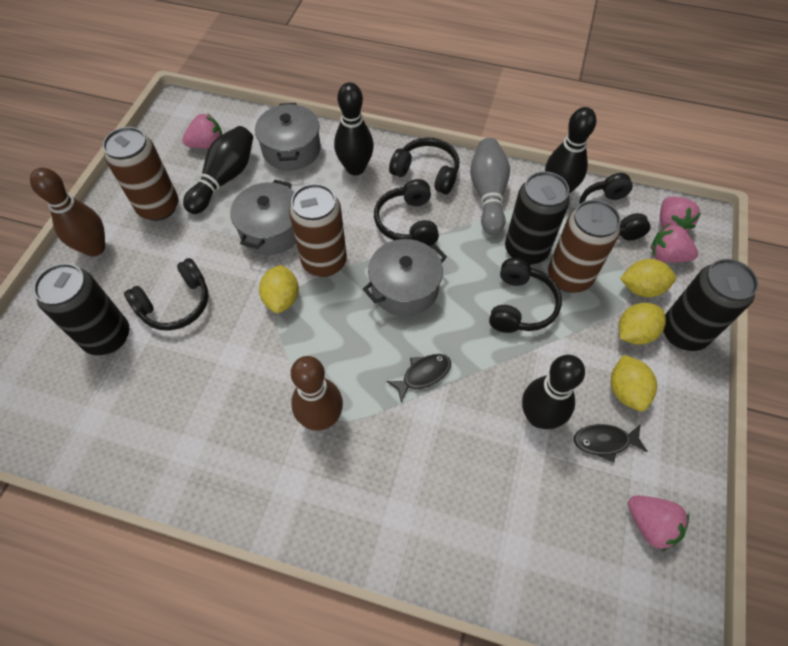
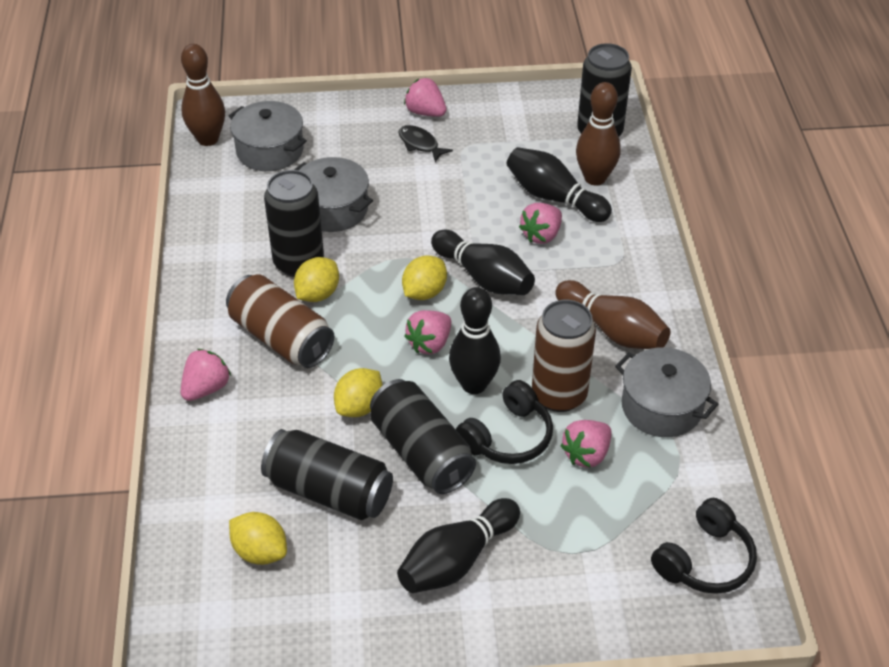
black can: [33,263,129,355] [505,171,570,265] [663,259,758,351] = 3 -> [261,429,393,520] [264,170,324,277] [370,379,476,494] [577,43,632,137] = 4
black fish: [387,354,451,402] [574,424,648,463] = 2 -> [399,125,453,162] = 1
black headphones: [124,258,208,330] [374,179,439,246] [389,137,459,194] [489,258,562,333] [579,173,650,241] = 5 -> [456,380,553,464] [651,498,757,594] = 2
brown bowling pin: [30,168,105,257] [291,356,343,430] = 2 -> [181,44,225,146] [555,280,670,349] [576,82,621,186] = 3
brown can: [103,127,178,221] [289,184,347,277] [548,200,621,293] = 3 -> [226,274,334,368] [532,300,596,412] = 2
grey bowling pin: [470,138,510,235] = 1 -> none = 0
pink strawberry: [182,113,222,149] [628,495,689,551] [651,224,698,263] [660,196,701,231] = 4 -> [181,349,231,401] [404,78,447,117] [404,310,451,354] [519,203,562,244] [560,420,612,468] = 5

